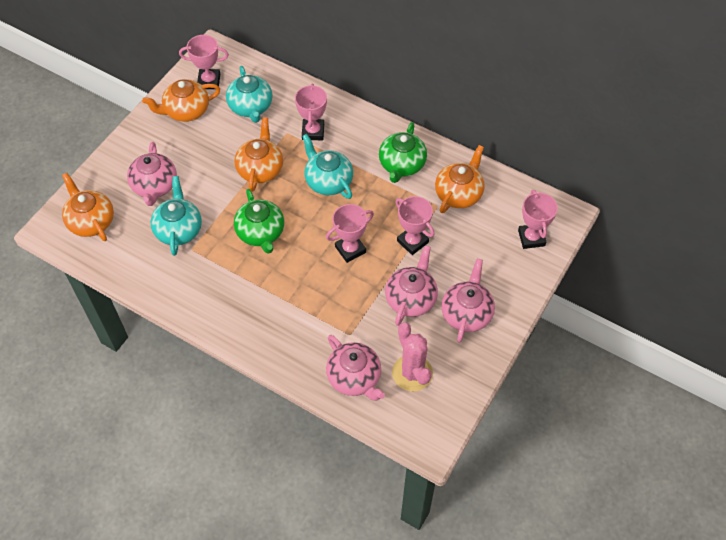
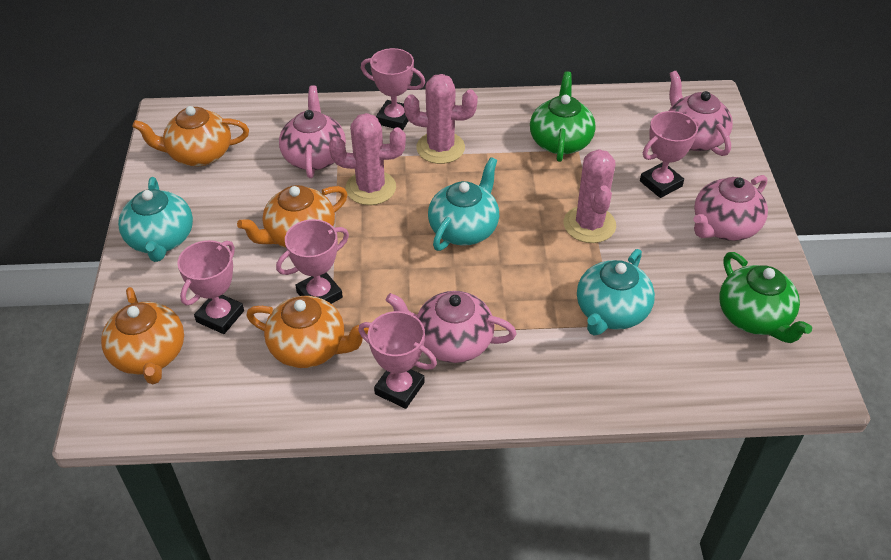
pink cactus: [392,322,433,391] = 1 -> [329,113,406,205] [404,74,478,164] [564,149,616,243] = 3

